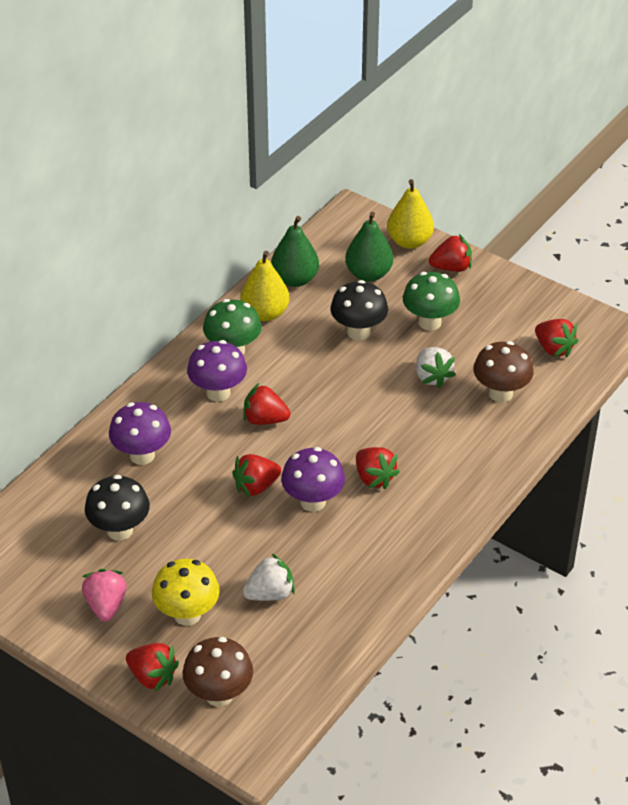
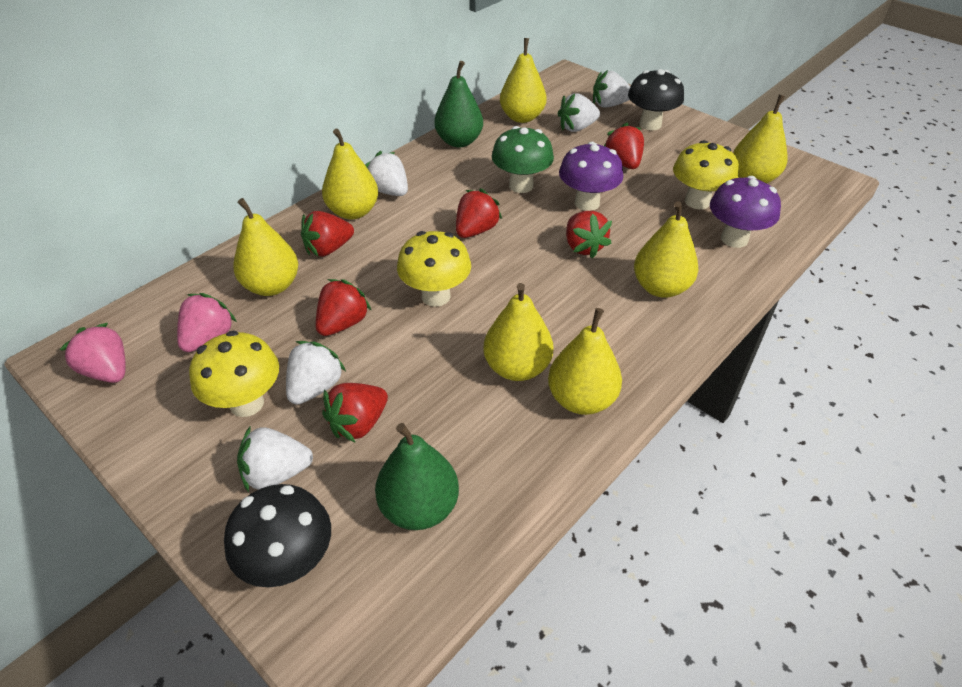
brown mushroom: [182,637,253,707] [473,341,534,402] = 2 -> none = 0
green mushroom: [203,299,262,355] [403,272,460,331] = 2 -> [492,126,554,193] = 1
pink strawberry: [82,569,127,622] = 1 -> [60,323,126,383] [177,293,237,352] = 2
purple mushroom: [109,402,171,465] [187,340,247,402] [281,447,345,512] = 3 -> [559,142,623,211] [710,176,781,248] = 2
white strawberry: [243,554,295,601] [416,347,456,388] = 2 -> [237,426,313,492] [286,341,346,405] [365,151,408,196] [557,93,600,132] [593,70,630,108] = 5
yellow mushroom: [152,559,220,626] = 1 -> [189,331,279,417] [397,231,471,307] [673,140,739,209] = 3
yellow pear: [240,251,289,321] [387,179,434,249] = 2 -> [233,198,298,296] [322,129,378,220] [483,283,554,381] [500,38,547,123] [548,308,622,415] [634,201,698,298] [733,95,787,183] = 7

